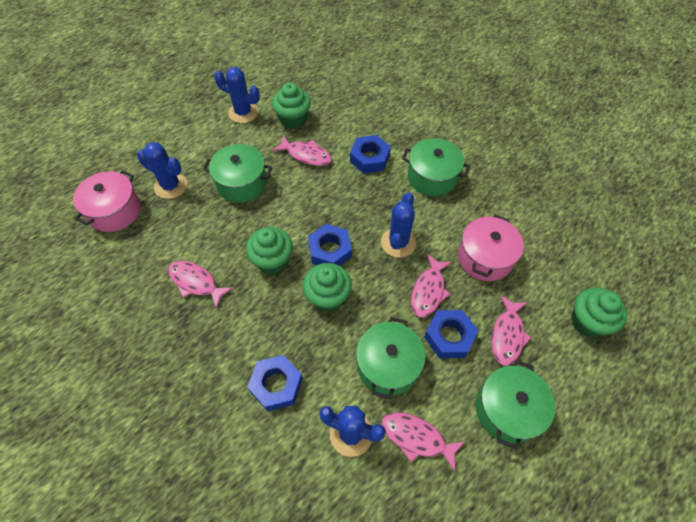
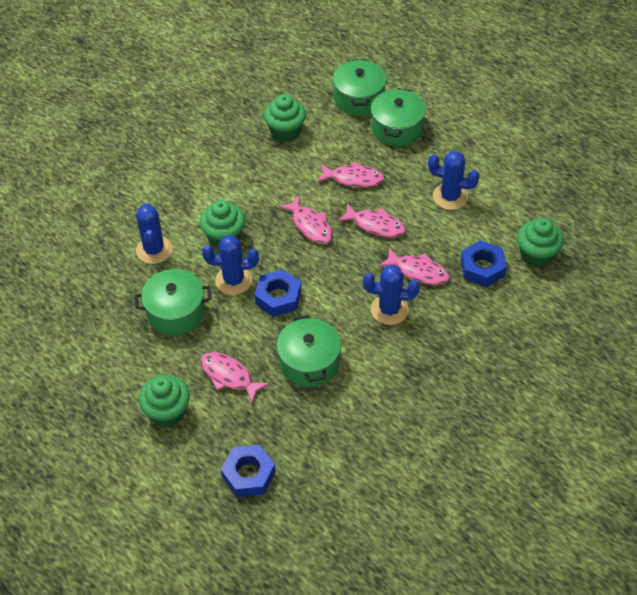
blue nut: [247,355,303,411] [308,224,352,266] [350,135,391,174] [424,310,478,358] = 4 -> [221,445,276,497] [255,269,301,317] [460,240,507,287] = 3
pink pot: [73,170,141,232] [458,215,524,281] = 2 -> none = 0

